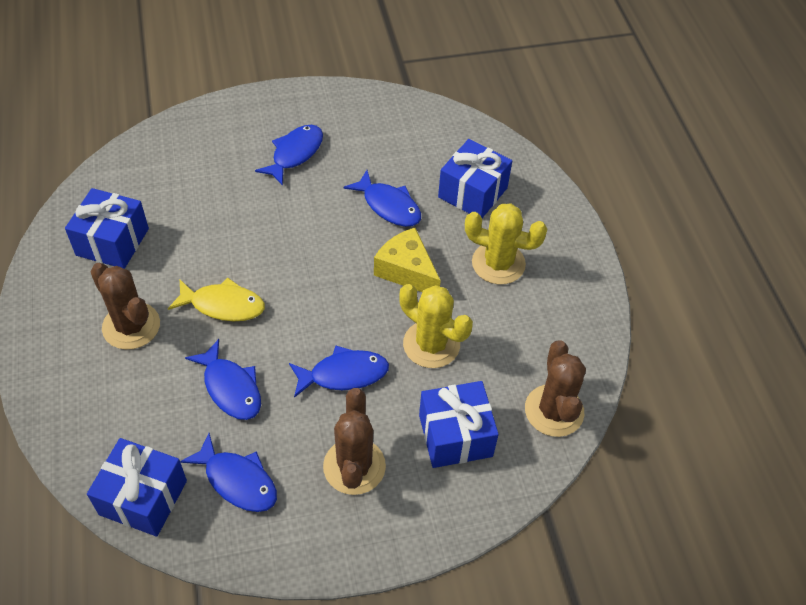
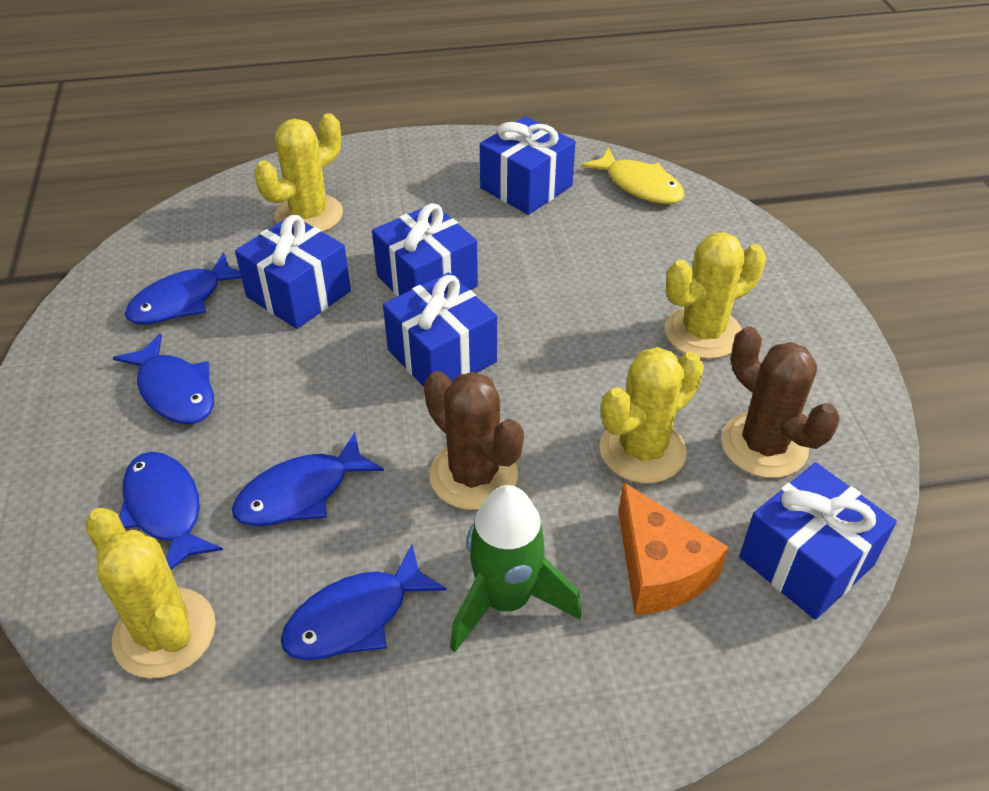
blue gift: [65,188,149,269] [87,438,187,537] [419,381,499,468] [438,139,512,218] = 4 -> [235,215,351,329] [372,203,478,297] [383,272,497,387] [480,116,576,215] [739,462,897,620] = 5
brown cactus: [90,263,160,350] [323,388,386,495] [525,340,586,437] = 3 -> [424,371,524,510] [721,327,840,478] = 2
green rocket: none = 0 -> [450,485,581,652] = 1
orange cheese: none = 0 -> [619,482,729,615] = 1
yellow cactus: [399,284,473,368] [465,203,547,285] = 2 -> [86,508,216,678] [254,113,343,232] [599,347,704,484] [665,232,766,359] = 4
yellow cheese: [374,228,441,292] = 1 -> none = 0

